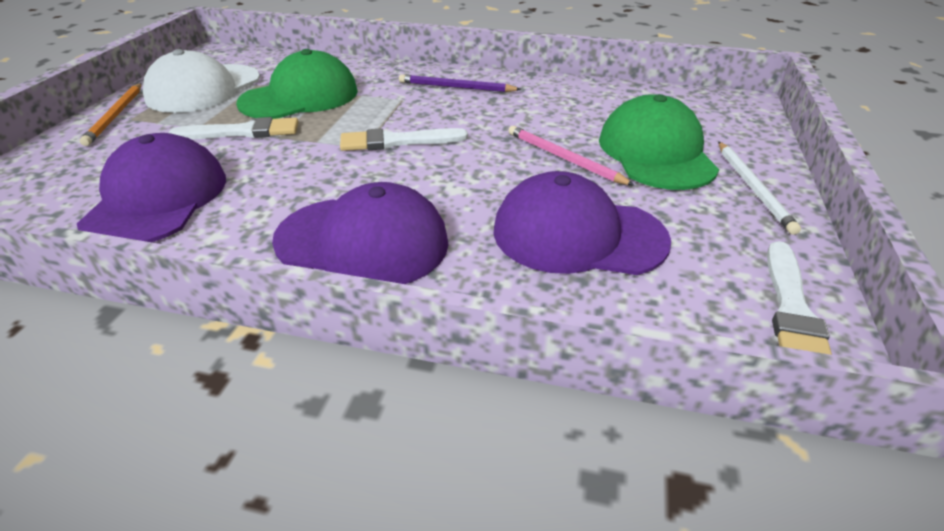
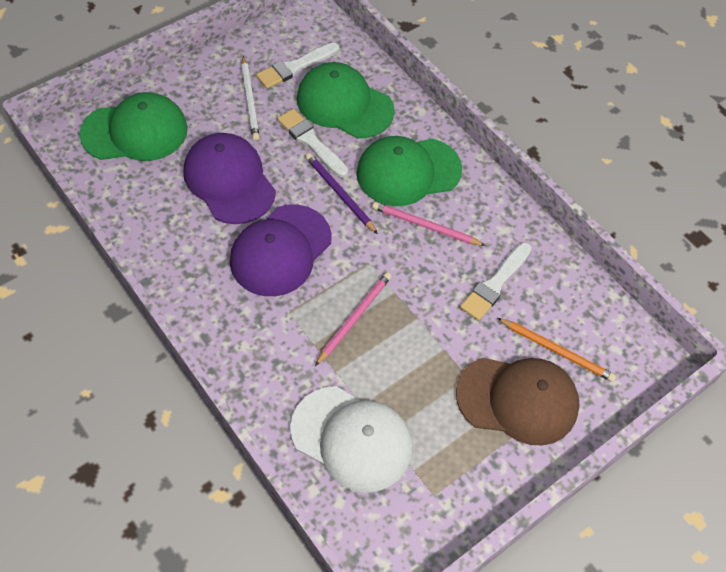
brown cap: none = 0 -> [456,358,580,446] = 1
green cap: [236,49,358,119] [599,94,719,190] = 2 -> [79,92,188,161] [297,62,395,138] [356,136,462,206] = 3
pink pencil: [509,126,635,186] = 1 -> [315,272,392,366] [372,202,486,246] = 2
purple cap: [77,133,226,242] [272,182,449,284] [493,171,671,275] = 3 -> [184,133,276,224] [230,205,332,296] = 2

